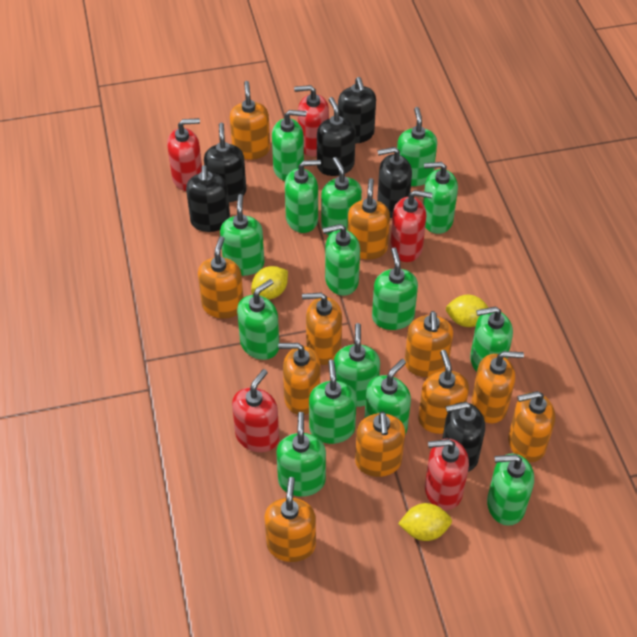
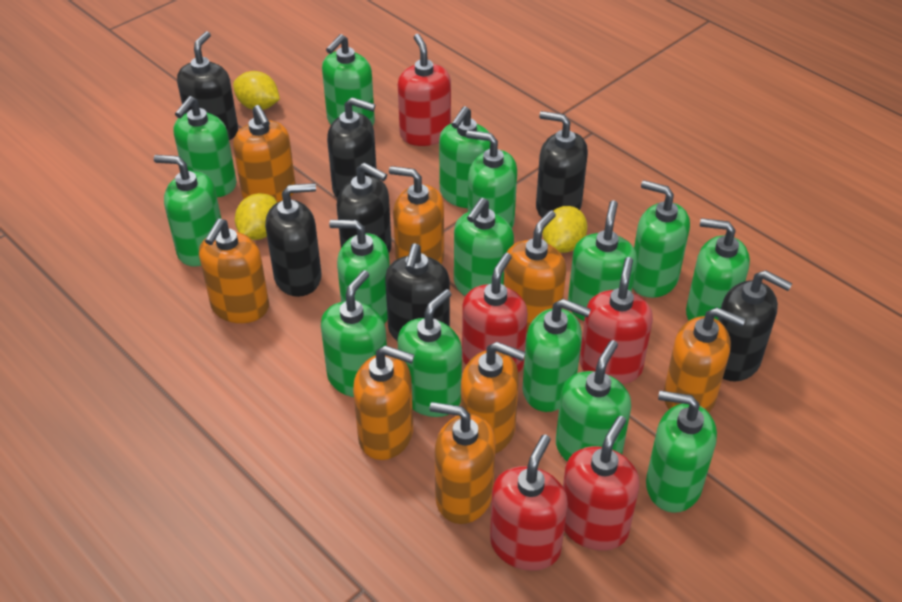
black soap dispenser: [186,165,230,232] [204,123,246,202] [317,97,356,176] [338,77,376,144] [377,147,412,218] [442,402,485,472] = 6 -> [177,31,238,140] [265,183,322,297] [327,97,377,198] [336,163,392,253] [385,243,450,341] [536,111,588,218] [718,270,792,382] = 7
orange soap dispenser: [198,236,243,319] [230,81,270,160] [264,477,316,562] [278,343,320,415] [302,293,342,365] [347,178,390,260] [355,411,405,477] [405,311,453,377] [418,350,469,434] [471,351,524,423] [508,391,555,462] = 11 -> [199,219,269,323] [233,105,296,203] [353,346,414,460] [389,166,444,264] [430,402,495,524] [461,342,526,454] [503,210,566,333] [664,307,746,413] = 8

